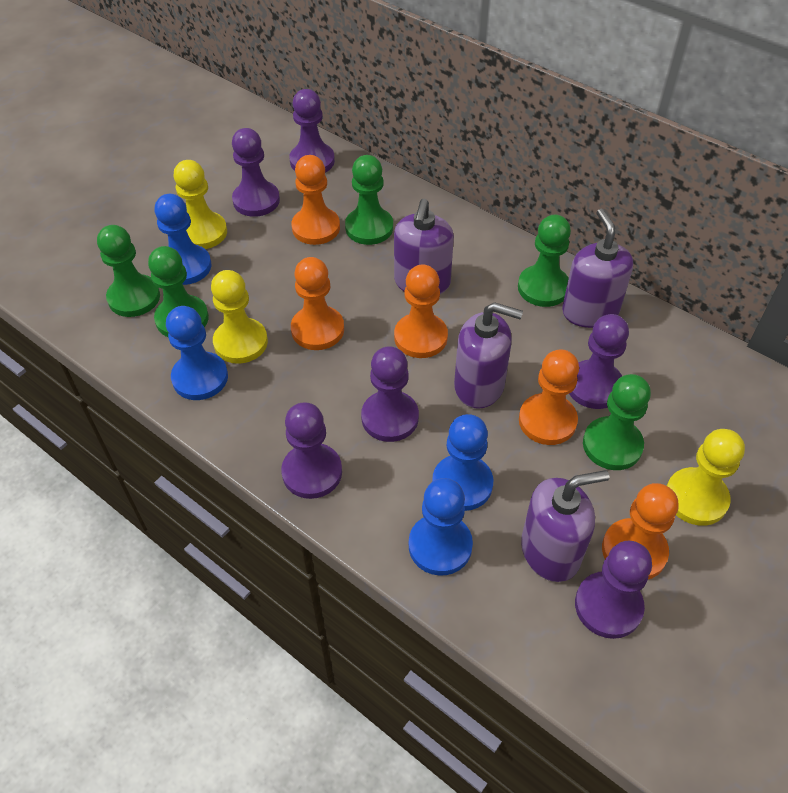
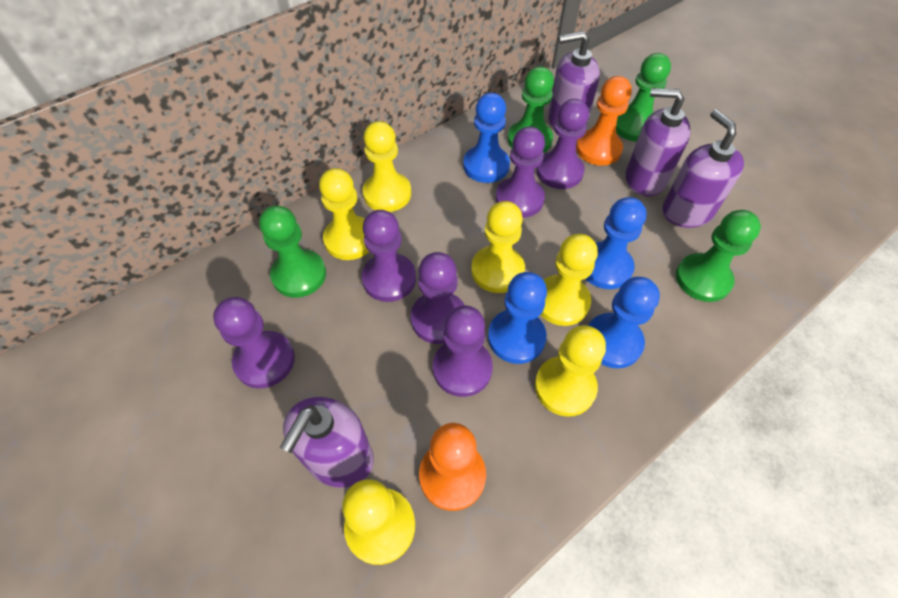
green pawn: [97,225,160,317] [148,246,209,337] [345,155,393,245] [518,215,571,307] [583,374,651,470] = 5 -> [259,205,326,298] [508,66,554,153] [616,53,671,142] [676,210,761,302] = 4
orange pawn: [291,155,340,245] [291,257,344,350] [394,265,448,358] [519,349,579,445] [602,483,678,579] = 5 -> [419,423,486,511] [576,76,632,166] = 2
yellow pawn: [173,160,227,249] [211,270,268,364] [667,429,745,526] = 3 -> [319,168,369,260] [342,479,415,565] [363,121,411,212] [471,201,525,293] [535,325,606,417] [541,234,598,326] = 6

